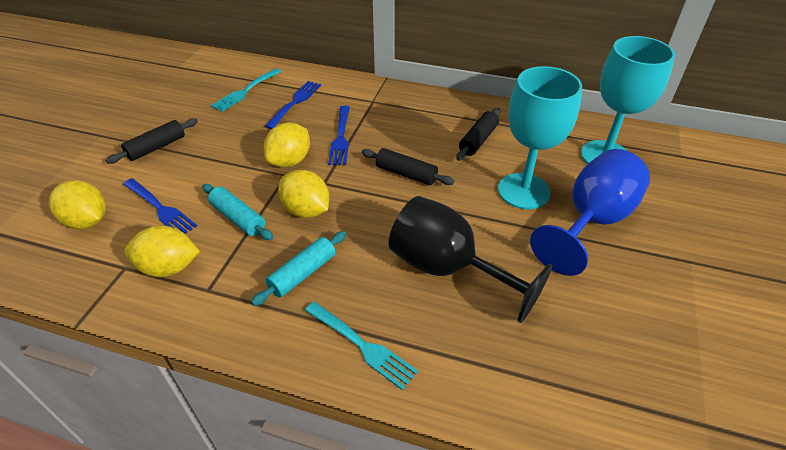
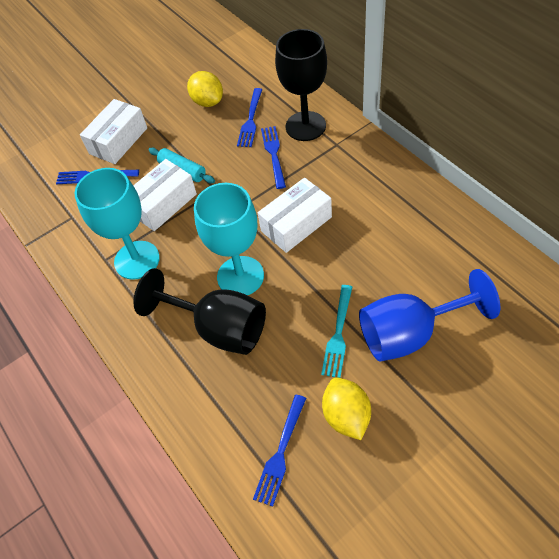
black goblet: [389,196,552,323] = 1 -> [133,268,266,355] [275,29,327,141] = 2
black rolling pin: [106,118,198,164] [362,148,454,185] [456,108,500,161] = 3 -> none = 0
blue fork: [123,178,197,234] [265,81,321,129] [328,106,350,165] = 3 -> [56,170,139,184] [237,88,263,147] [253,395,306,507] [261,126,286,189] = 4
turquoise fork: [211,68,281,112] [305,302,418,390] = 2 -> [321,285,352,378] = 1
turquoise rolling pin: [202,184,273,240] [251,231,347,306] = 2 -> [148,148,215,183] = 1
white box: none = 0 -> [80,99,147,164] [133,159,197,231] [258,178,332,253] = 3
yellow lemon: [49,180,106,229] [124,225,200,277] [264,123,310,167] [278,170,329,218] = 4 -> [187,71,223,107] [322,377,371,440] = 2

